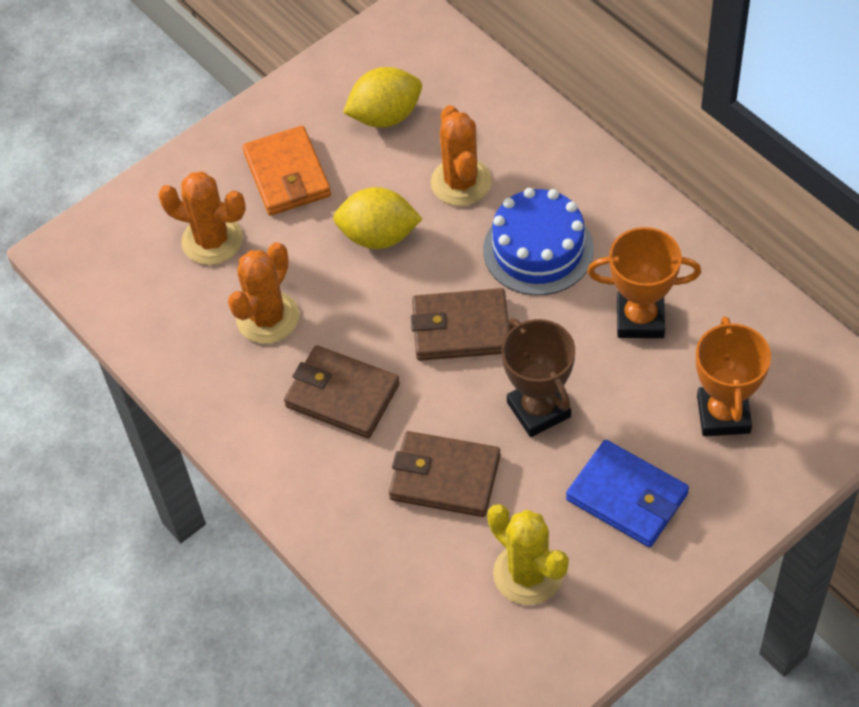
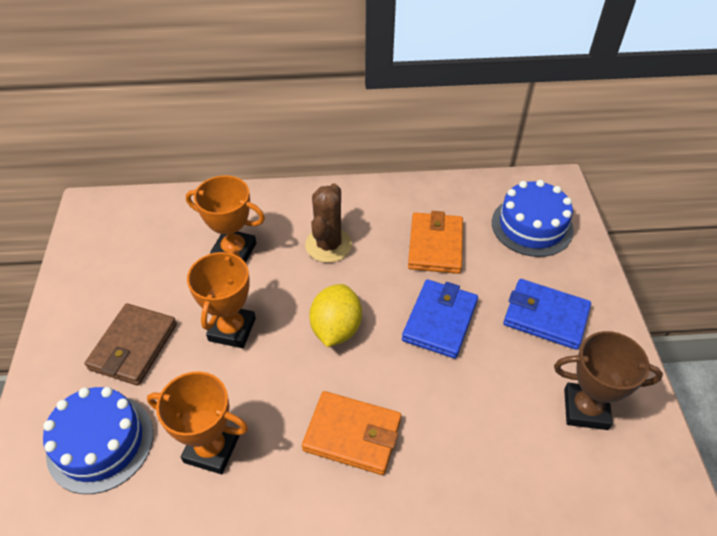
blue cake: [483,188,594,295] = 1 -> [43,387,153,494] [492,180,574,257] = 2
blue wallet: [566,440,689,547] = 1 -> [402,279,478,359] [503,279,591,350] = 2
brown cactus: none = 0 -> [305,183,352,263] = 1
brown wallet: [284,345,400,438] [389,431,501,517] [411,288,509,361] = 3 -> [85,303,177,386] = 1
orange cactus: [158,171,246,265] [228,242,299,344] [431,105,492,206] = 3 -> none = 0
orange trophy: [587,227,701,338] [696,316,771,436] = 2 -> [147,371,249,474] [186,175,265,263] [187,249,256,348] = 3
orange wallet: [242,126,331,216] = 1 -> [302,391,401,475] [408,211,463,274] = 2
yellow cactus: [487,504,569,605] = 1 -> none = 0
yellow lemon: [333,187,422,249] [343,67,422,128] = 2 -> [309,284,362,347] = 1

